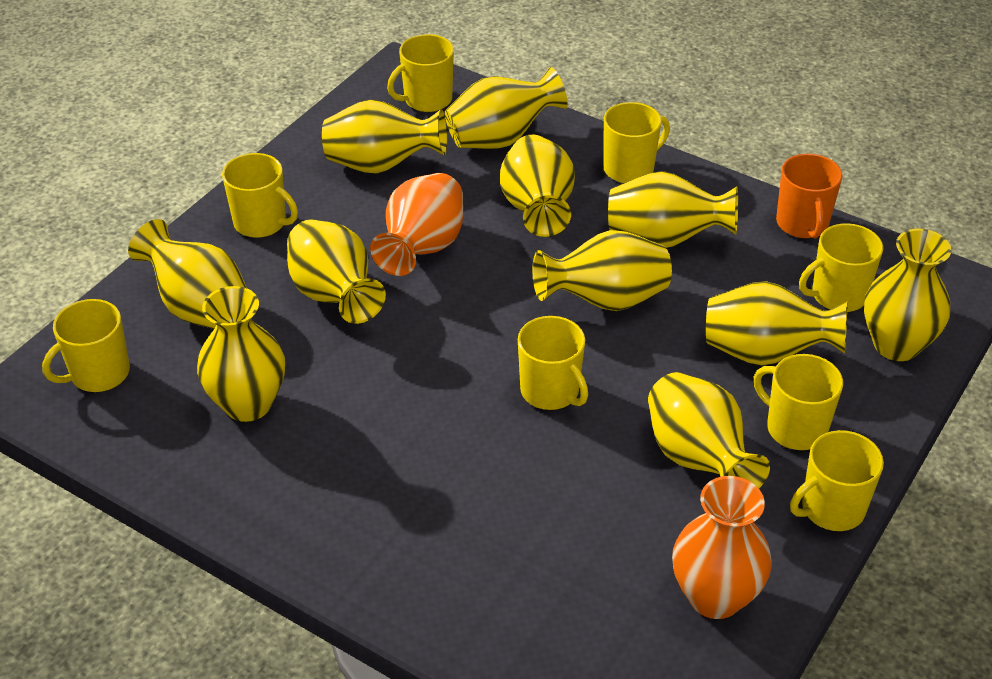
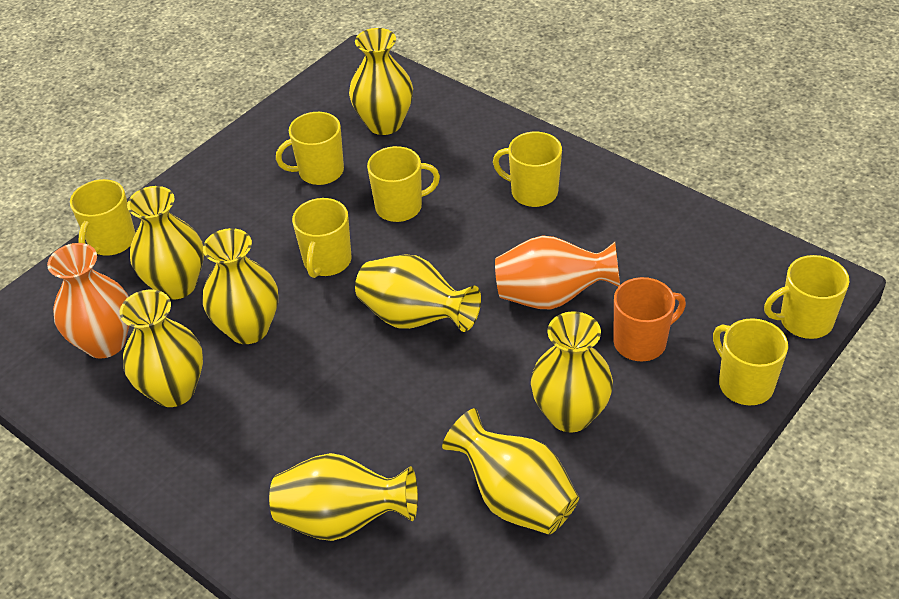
yellow mug: [42,299,130,392] [222,153,298,238] [387,34,454,112] [518,316,588,410] [604,102,670,183] [754,354,843,450] [790,430,884,531] [799,223,883,312] = 8 -> [70,179,135,256] [276,112,344,185] [292,198,352,278] [367,146,440,222] [493,132,562,207] [713,318,788,405] [764,255,849,339] = 7
yellow vase: [128,219,247,329] [197,286,285,422] [287,219,386,324] [322,100,447,173] [445,67,568,149] [500,134,575,237] [532,230,672,311] [608,171,738,248] [648,372,770,489] [706,281,848,365] [864,229,952,361] = 11 -> [120,290,203,407] [127,186,204,300] [203,228,278,344] [269,453,418,541] [349,28,413,135] [355,254,481,332] [442,408,579,535] [531,311,613,432] = 8

